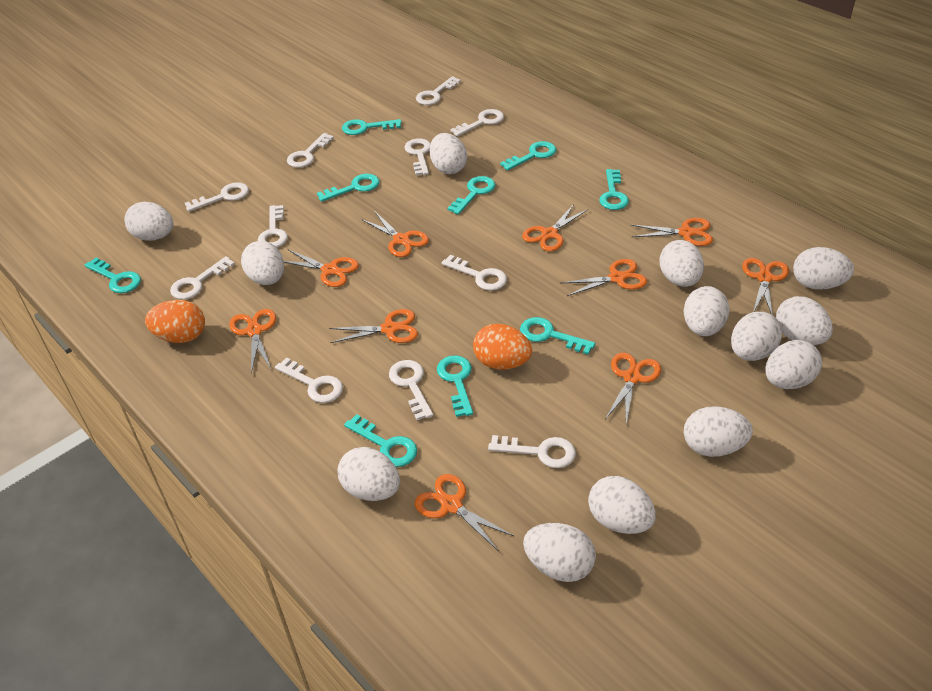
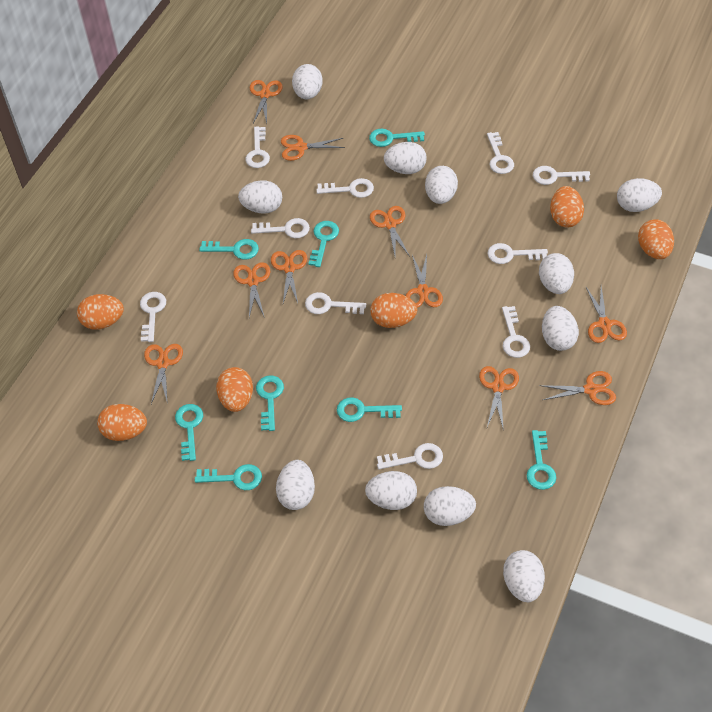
orange egg: [145,300,205,343] [473,324,532,369] = 2 -> [77,294,124,330] [97,404,147,441] [216,367,253,412] [370,293,417,328] [550,186,584,228] [638,219,674,259] = 6
turquoise key: [85,257,141,293] [317,174,379,202] [342,119,402,135] [344,414,417,467] [437,355,473,417] [447,176,496,215] [500,141,556,171] [520,317,595,355] [599,169,629,210] = 9 -> [175,404,203,461] [195,464,262,490] [199,239,259,260] [256,375,284,431] [308,221,339,267] [337,397,402,422] [369,129,425,147] [527,430,556,490] = 8
white egg: [124,202,174,241] [241,241,284,285] [338,447,400,501] [430,133,467,174] [523,523,596,582] [588,476,656,534] [659,240,704,287] [684,286,729,336] [684,406,753,457] [731,312,782,361] [765,340,822,389] [776,296,833,345] [793,247,854,290] = 13 -> [238,180,282,213] [276,460,315,510] [292,64,323,100] [365,471,417,510] [384,142,426,174] [424,486,476,526] [425,166,458,204] [503,550,545,602] [539,253,574,294] [542,306,579,351] [617,178,662,212] = 11
white key: [170,256,235,300] [185,182,249,212] [258,205,288,247] [275,357,343,403] [287,133,334,168] [389,360,433,420] [404,138,431,175] [416,76,461,105] [441,255,507,291] [450,109,504,136] [488,435,576,468] = 11 -> [140,292,166,342] [245,127,270,168] [251,218,310,238] [305,292,366,314] [316,178,374,198] [377,443,443,469] [487,132,514,174] [488,243,548,264] [502,306,530,358] [533,166,590,185] = 10

